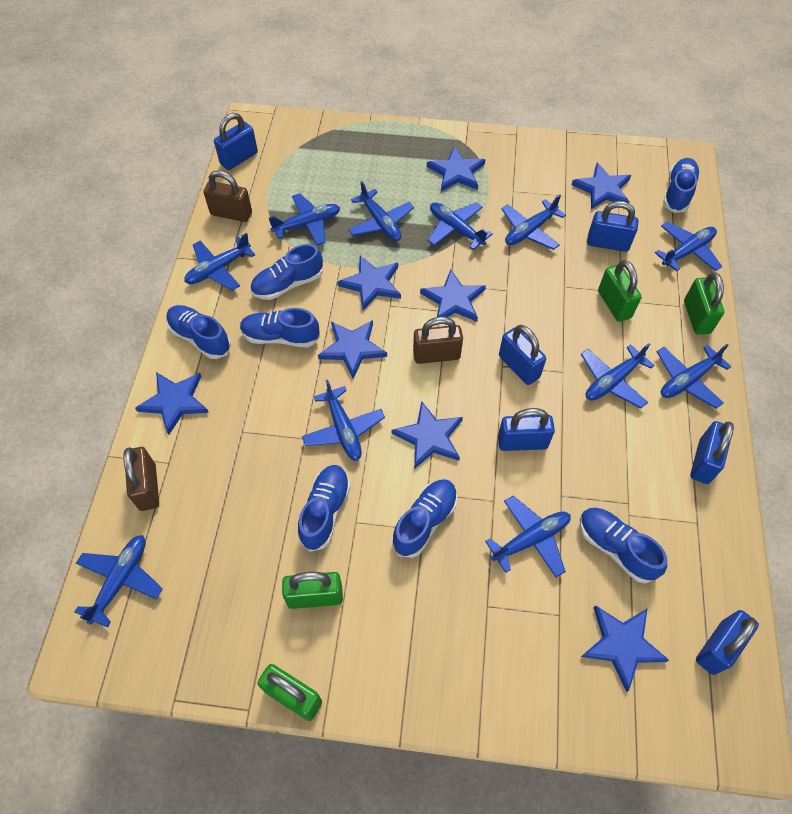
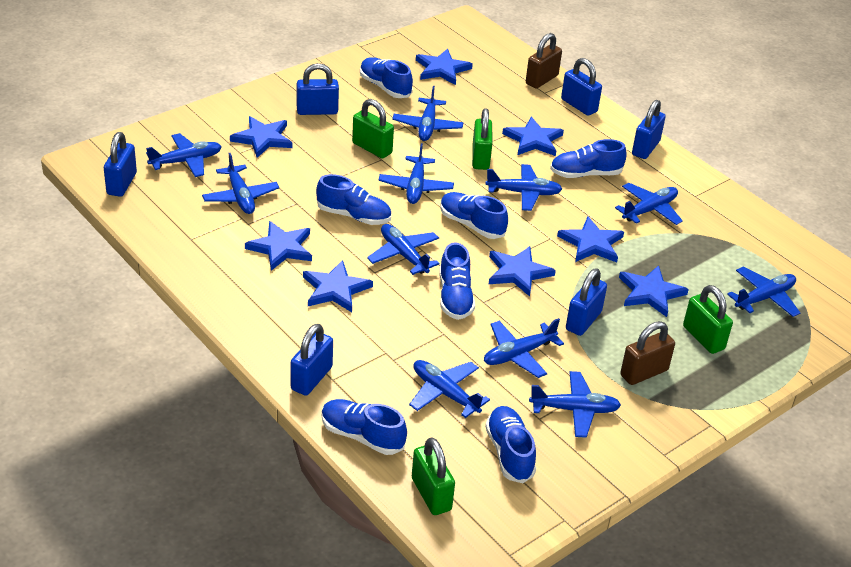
brown padlock: [123,447,159,511] [203,170,252,222] [413,317,463,364] = 3 -> [526,33,562,89] [620,321,675,385] = 2

